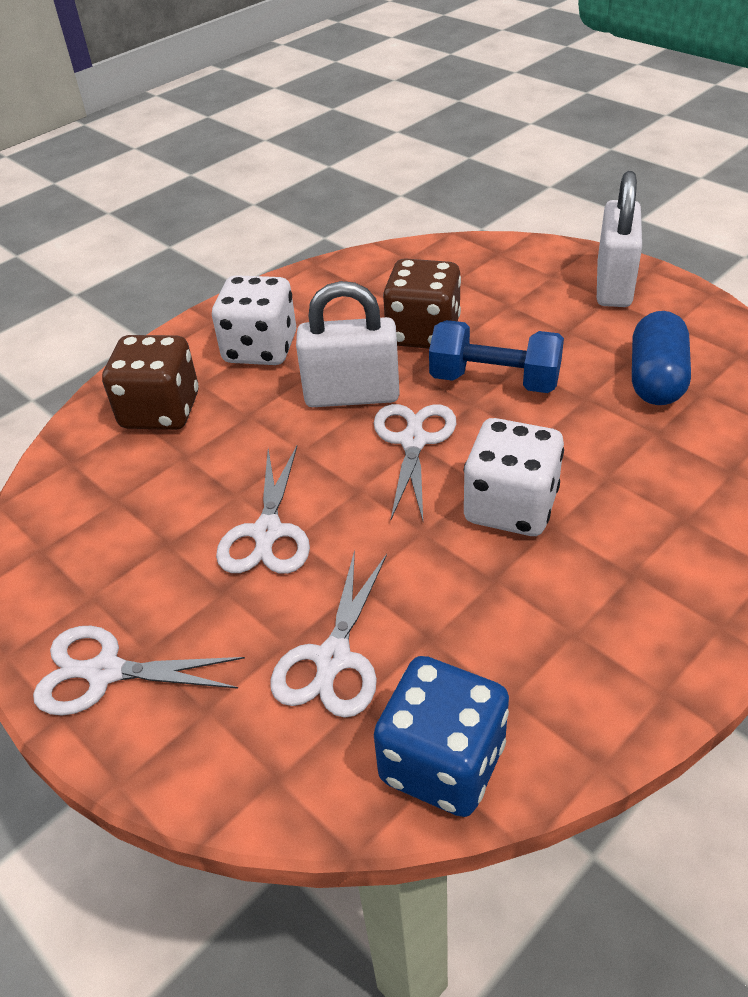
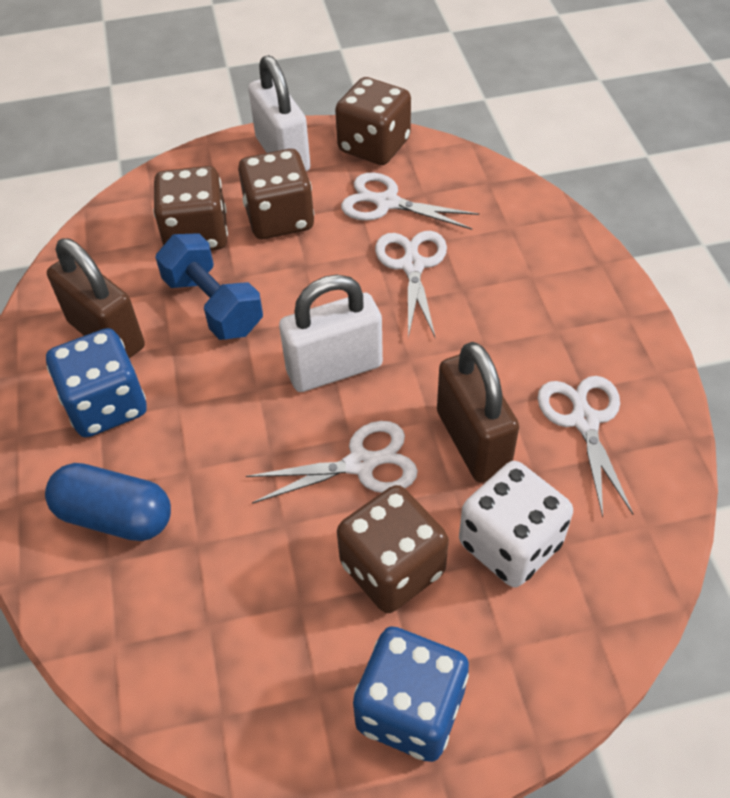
blue dice: [374,656,509,817] = 1 -> [46,328,147,437] [353,626,469,762] = 2
brown dice: [102,335,199,430] [383,258,461,349] = 2 -> [153,166,228,251] [238,149,314,239] [335,77,411,165] [337,485,449,613] = 4
brown padlock: none = 0 -> [47,238,145,358] [437,342,519,482] = 2
white dice: [212,275,296,365] [464,418,564,536] = 2 -> [459,461,573,587] = 1

